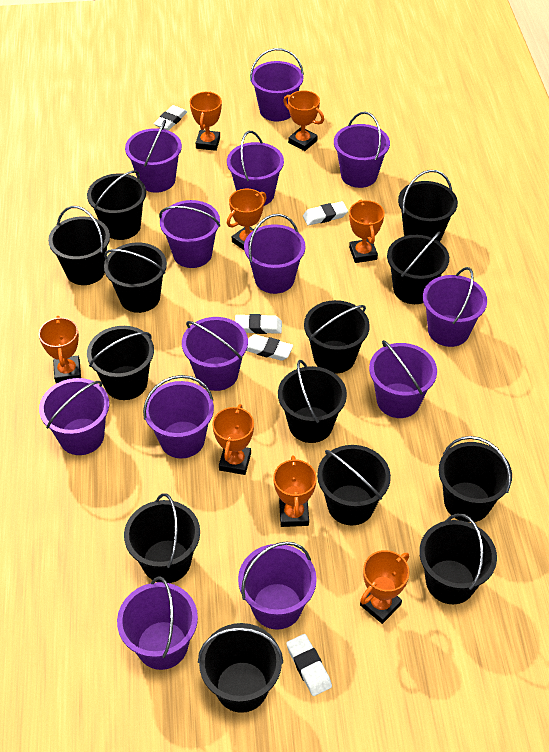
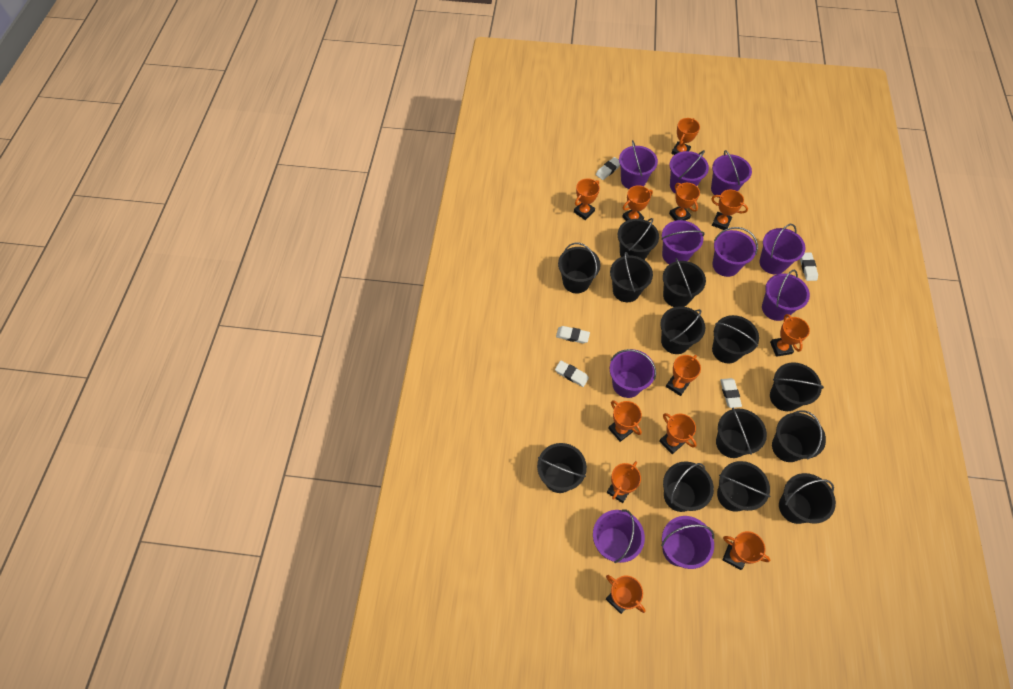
orange trophy: [39,316,81,383] [190,91,222,151] [212,404,254,475] [227,189,267,250] [273,455,317,527] [283,90,324,151] [349,200,385,263] [360,550,410,624] = 8 -> [574,179,600,220] [606,575,646,614] [607,461,641,503] [608,400,642,442] [622,185,653,221] [659,413,697,454] [666,355,701,396] [669,183,700,221] [671,118,700,155] [711,190,748,230] [722,531,770,570] [770,314,810,357] = 12
purple bucket: [39,378,109,455] [117,576,198,670] [125,119,182,193] [143,375,214,458] [159,200,221,268] [182,317,248,391] [227,131,284,206] [238,541,317,630] [244,214,306,294] [250,48,304,121] [334,112,390,188] [369,340,437,418] [423,267,487,347] = 13 -> [593,509,645,563] [610,349,656,398] [619,140,658,189] [661,220,705,264] [661,516,714,569] [670,150,709,194] [711,150,752,198] [712,227,758,277] [759,224,806,275] [762,270,810,321] = 10

